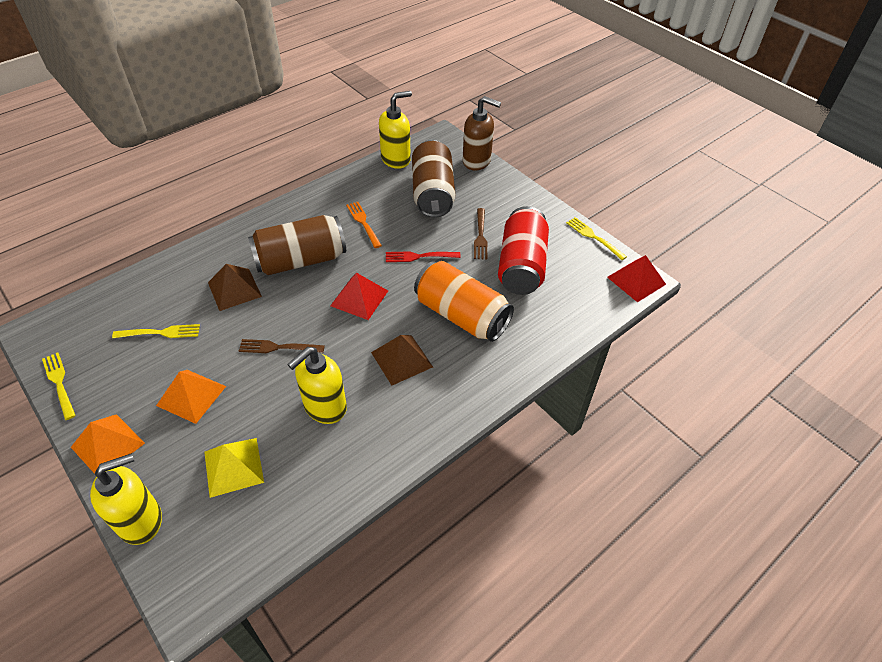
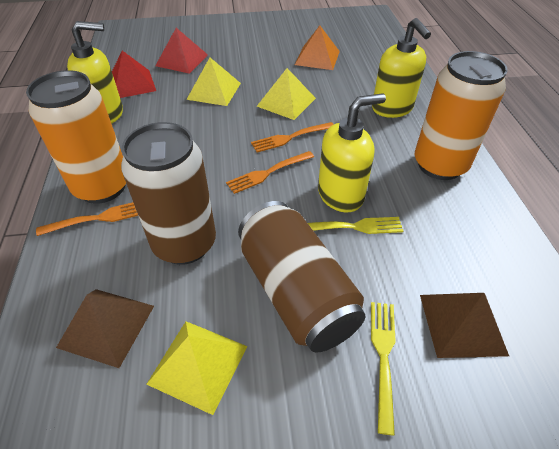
brown fork: [239,339,325,353] [474,208,487,260] = 2 -> none = 0
brown soap dispenser: [462,96,501,170] = 1 -> none = 0
orange can: [414,261,514,342] = 1 -> [26,70,126,204] [415,51,508,180] = 2
orange fork: [346,202,382,248] = 1 -> [36,202,138,236] [226,151,314,194] [251,122,334,153] = 3
orange pyramid: [71,414,145,474] [156,370,226,424] = 2 -> [295,26,340,70] = 1
red can: [498,206,549,295] = 1 -> none = 0
red fork: [386,251,461,262] = 1 -> none = 0
yellow fork: [42,352,76,420] [112,324,200,338] [566,217,627,260] = 3 -> [308,217,403,234] [371,302,396,435] = 2
yellow pyramid: [204,438,264,498] = 1 -> [146,321,248,415] [186,58,241,106] [257,68,316,120] = 3

